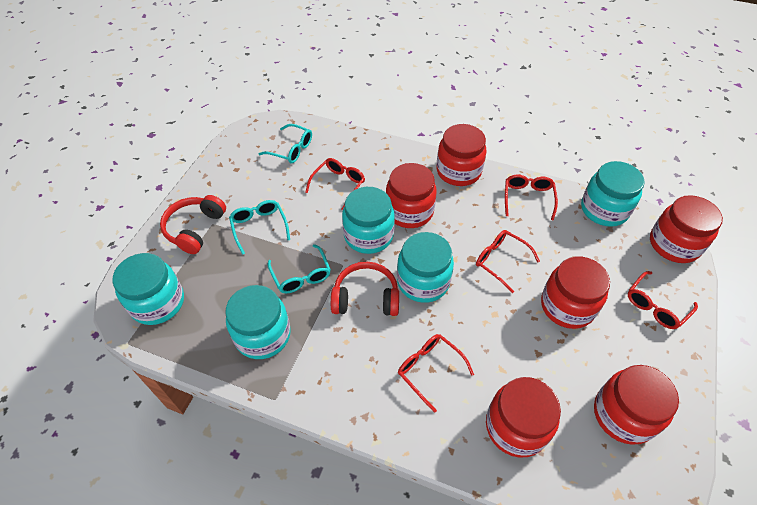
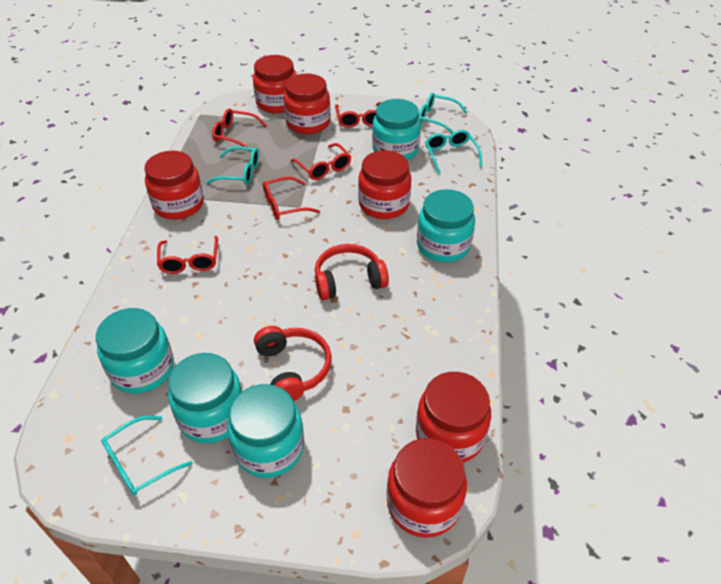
turquoise glasses: [229,200,290,255] [258,124,312,163] [268,244,331,294] = 3 -> [101,416,193,496] [206,146,259,185] [419,93,467,133] [425,130,482,174] = 4

